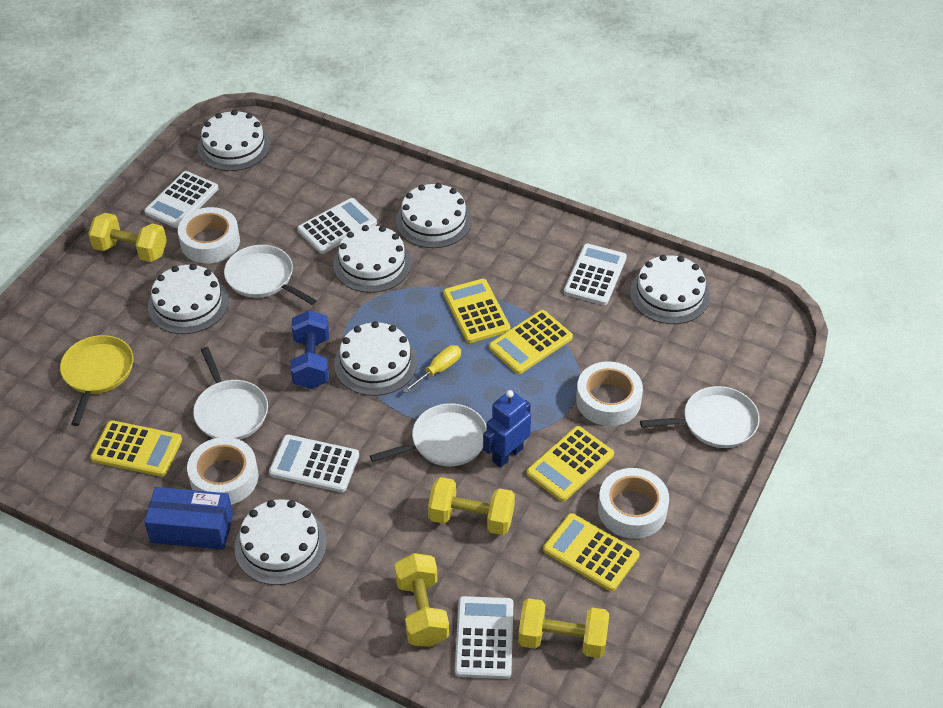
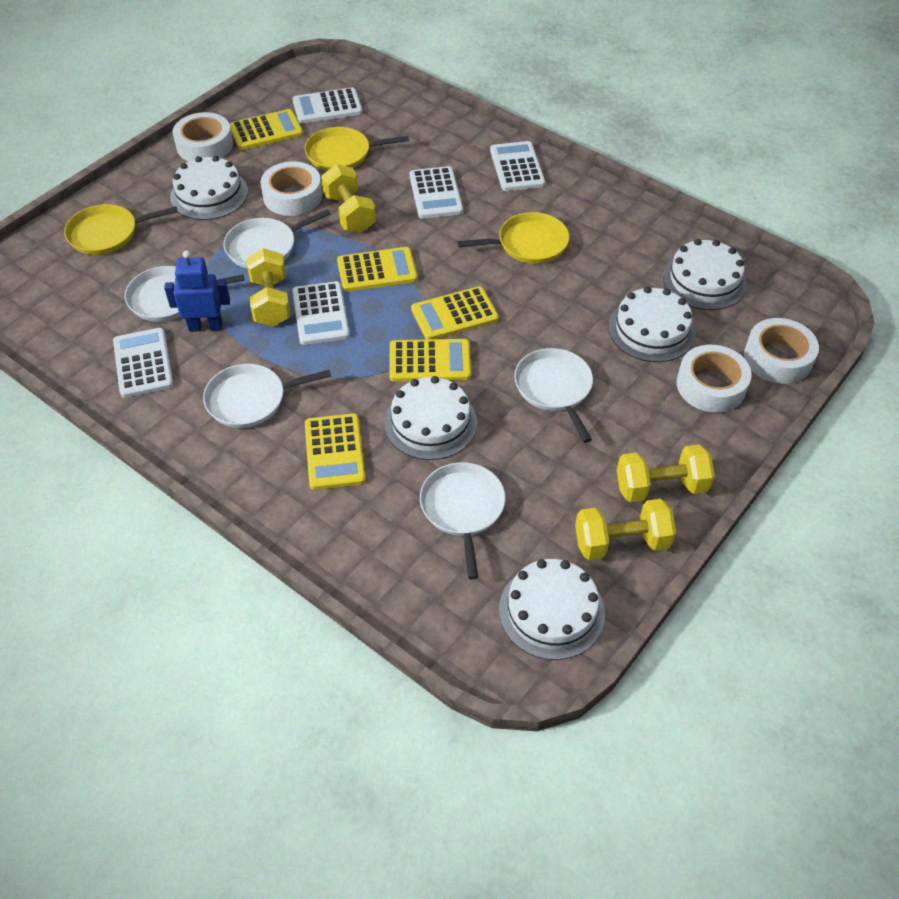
blue box: [144,487,233,550] = 1 -> none = 0
blue dumbbell: [291,310,329,389] = 1 -> none = 0
white cake: [148,264,229,334] [198,110,271,171] [235,499,327,585] [333,225,411,293] [334,321,417,396] [396,183,472,248] [630,255,710,324] = 7 -> [170,156,248,220] [384,376,477,460] [499,559,605,660] [609,286,696,362] [663,239,747,310] = 5
white pan: [193,347,268,440] [224,245,317,305] [370,403,487,466] [640,386,760,448] = 4 -> [125,266,244,322] [203,364,331,428] [223,209,331,269] [420,462,506,579] [514,348,593,443] = 5
yellow pan: [60,335,133,426] = 1 -> [64,204,178,255] [304,127,409,171] [457,212,569,264] = 3
yellow screwdriver: [402,345,461,393] = 1 -> none = 0

